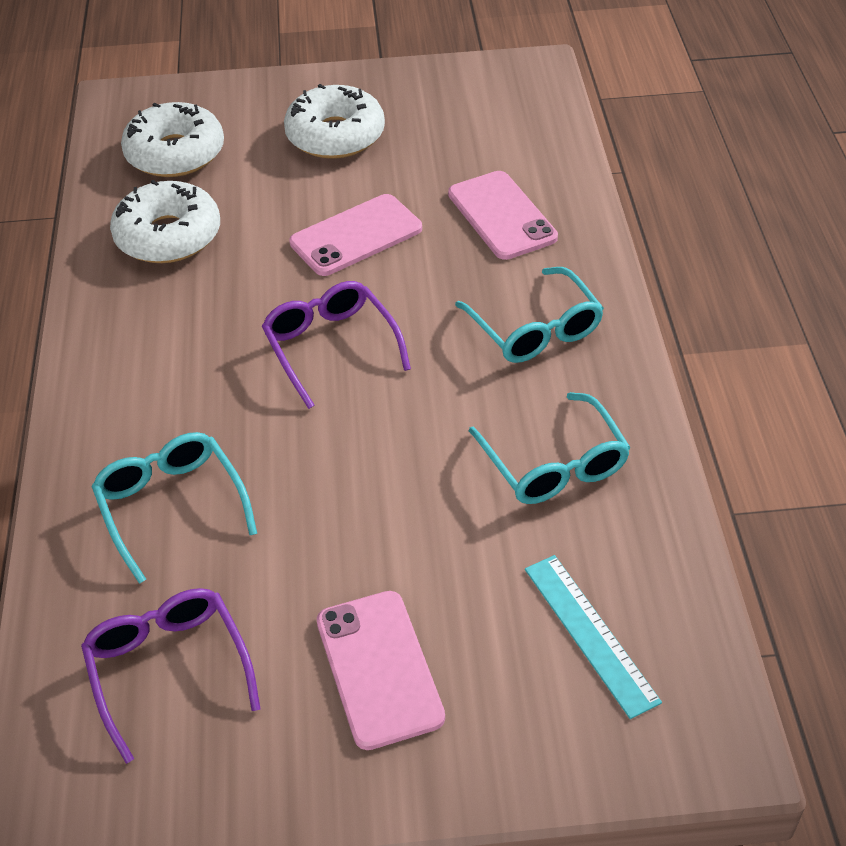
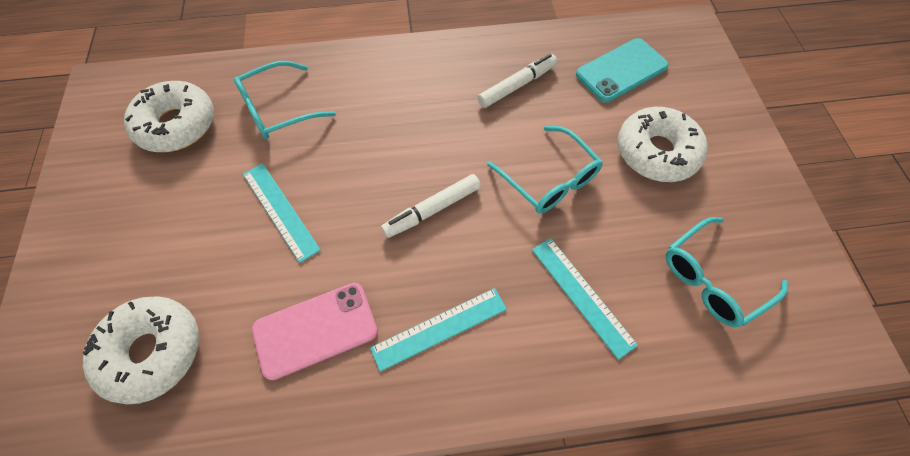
pink phone: [289,194,422,276] [317,591,445,750] [448,171,558,260] = 3 -> [252,283,378,380] = 1
purple glasses: [81,588,261,764] [262,281,411,409] = 2 -> none = 0
turquoise phone: none = 0 -> [576,38,669,102] = 1
turquoise ruler: [525,555,662,719] = 1 -> [243,163,321,263] [370,288,507,372] [532,238,638,360] = 3
white marker: none = 0 -> [381,174,481,238] [478,54,557,108] = 2

